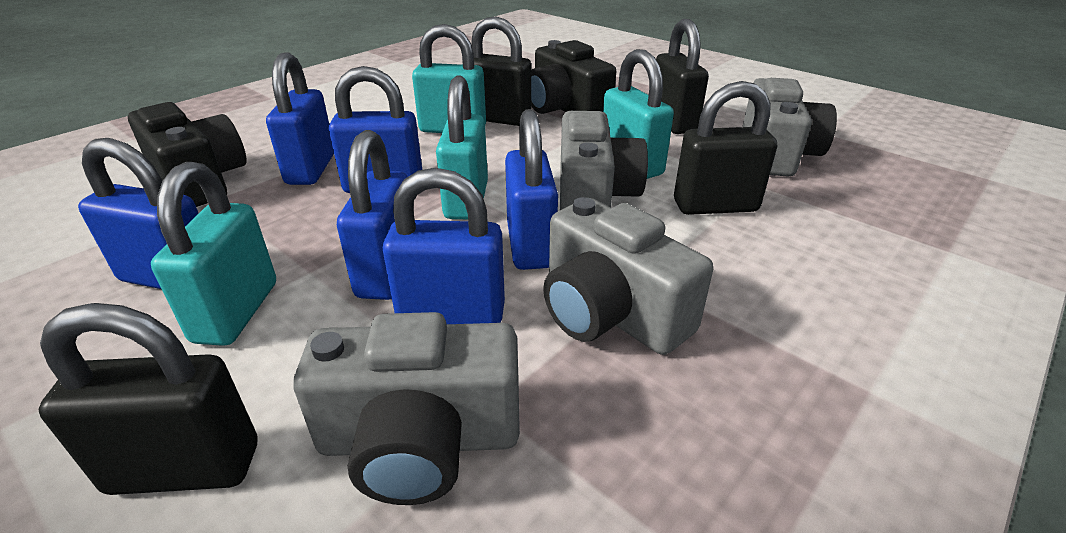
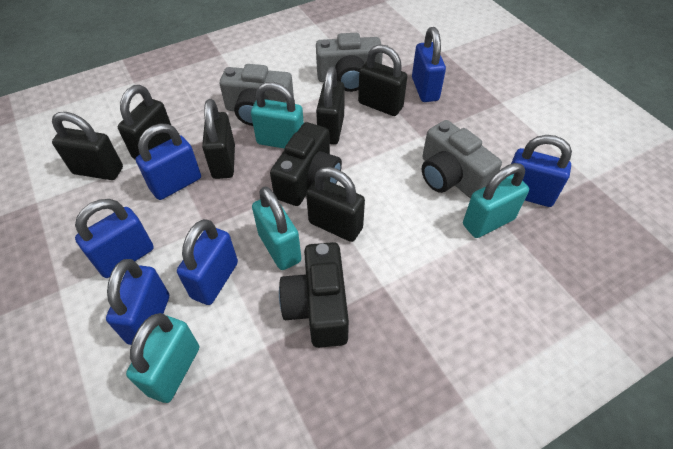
black padlock: [38,303,257,495] [471,16,531,126] [656,19,709,134] [674,81,777,215] = 4 -> [52,112,123,180] [118,85,172,160] [202,99,235,179] [306,167,365,242] [316,66,345,145] [358,44,407,116] = 6
grey camera: [293,312,520,505] [543,197,713,355] [560,111,648,210] [742,78,837,177] = 4 -> [220,64,294,126] [316,33,383,92] [422,120,502,199] = 3

